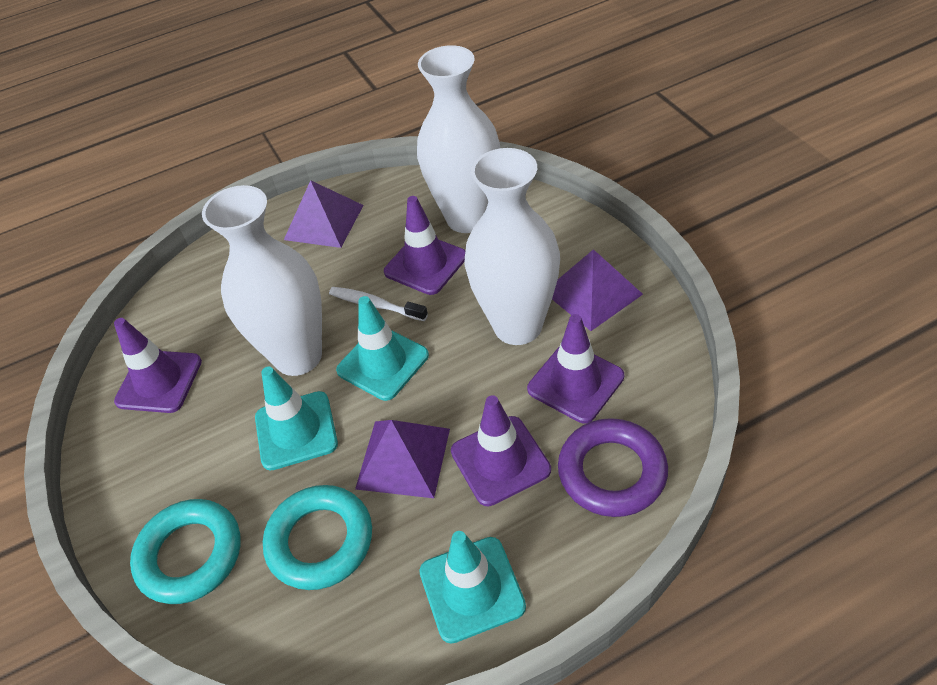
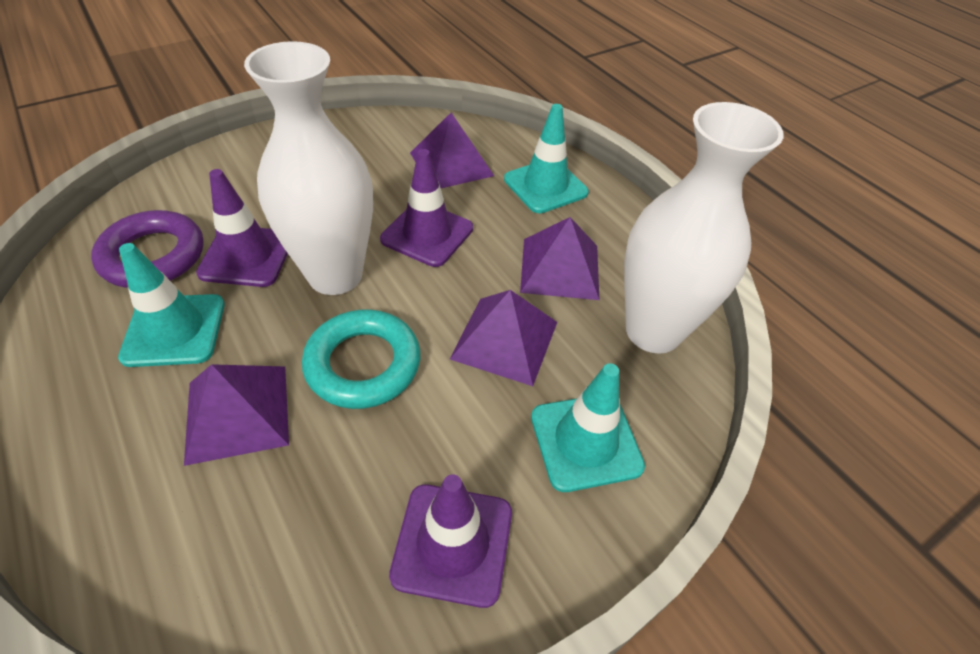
purple pyramid: [284,180,364,248] [355,420,450,498] [552,249,643,331] = 3 -> [184,364,289,466] [410,113,494,188] [450,290,557,386] [520,217,600,300] = 4
purple traffic cone: [114,318,202,413] [384,196,465,295] [451,395,551,506] [527,314,624,423] = 4 -> [196,169,288,287] [380,149,473,267] [389,474,512,608] = 3
turquoise ring: [130,499,240,604] [263,485,372,590] = 2 -> [302,309,421,409] = 1
white toothbrush: [329,287,428,321] = 1 -> none = 0
white vase: [202,185,322,376] [417,45,500,233] [464,148,560,345] = 3 -> [244,41,373,295] [624,102,784,354] = 2

